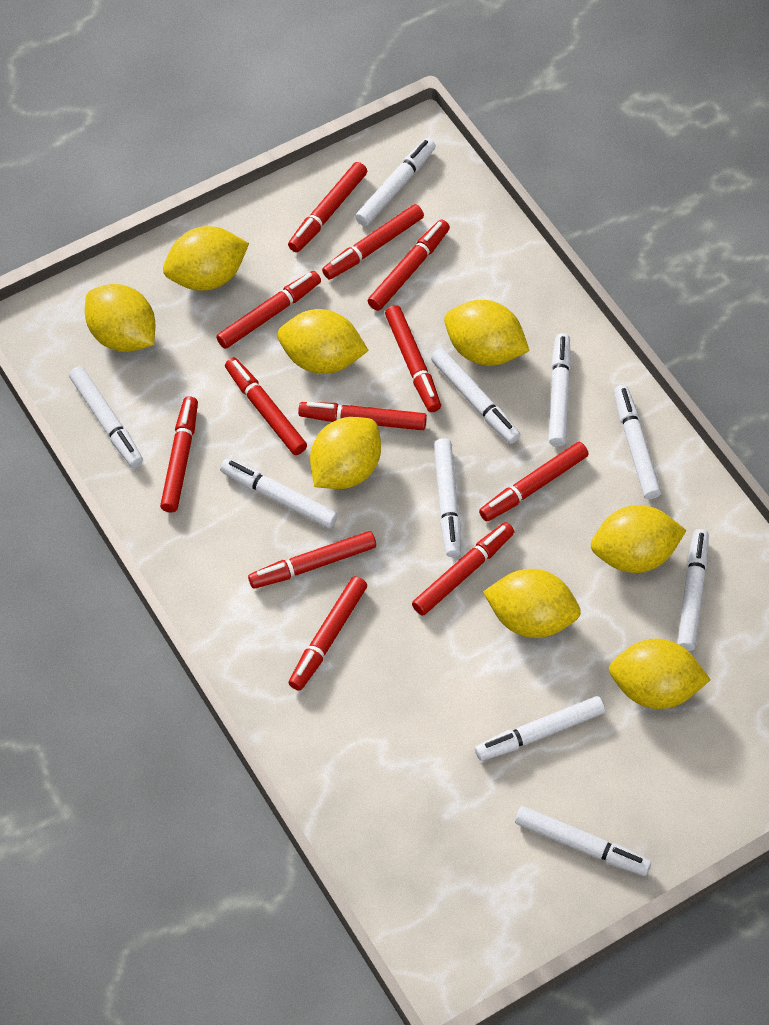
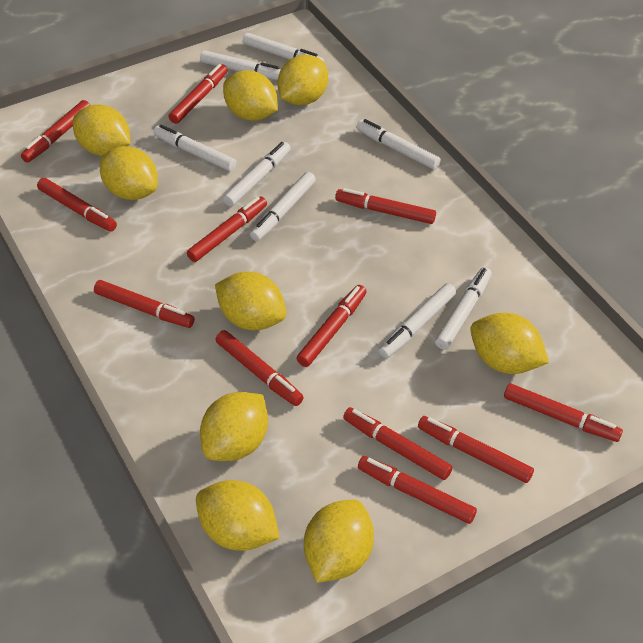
white marker: [69,366,143,467] [220,459,338,528] [355,138,436,226] [431,348,520,444] [434,438,461,557] [475,696,605,761] [515,806,651,876] [549,333,571,447] [614,385,661,499] [677,529,709,651] = 10 -> [153,125,236,171] [200,50,281,80] [223,142,291,207] [243,33,324,62] [250,172,316,241] [356,119,441,170] [378,283,456,358] [435,267,492,350] = 8
yellow lemon: [85,284,155,352] [163,226,249,291] [277,309,369,374] [310,417,381,489] [444,300,530,366] [483,569,581,638] [591,505,686,573] [609,639,711,709] = 8 -> [73,104,131,156] [100,146,158,200] [196,480,280,551] [200,392,268,461] [215,272,286,331] [223,70,278,121] [278,55,328,105] [304,500,374,583] [470,313,549,374] = 9

